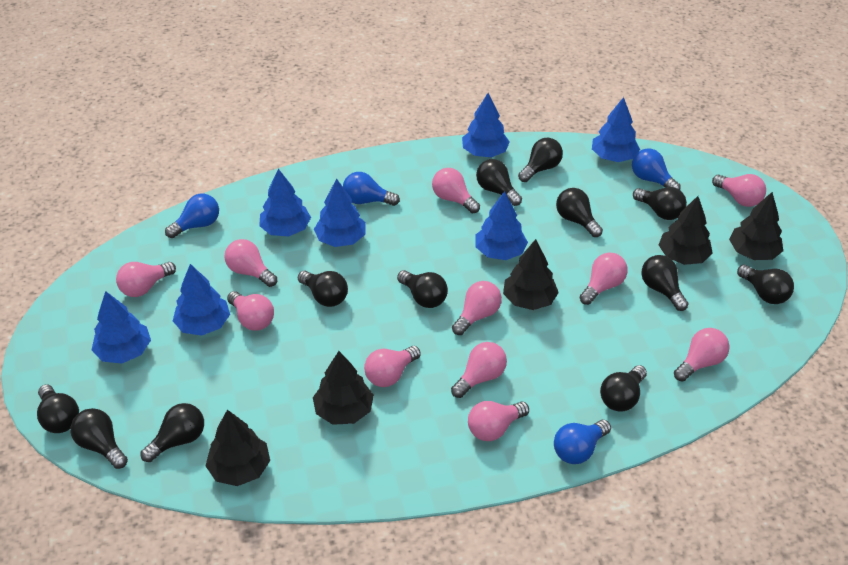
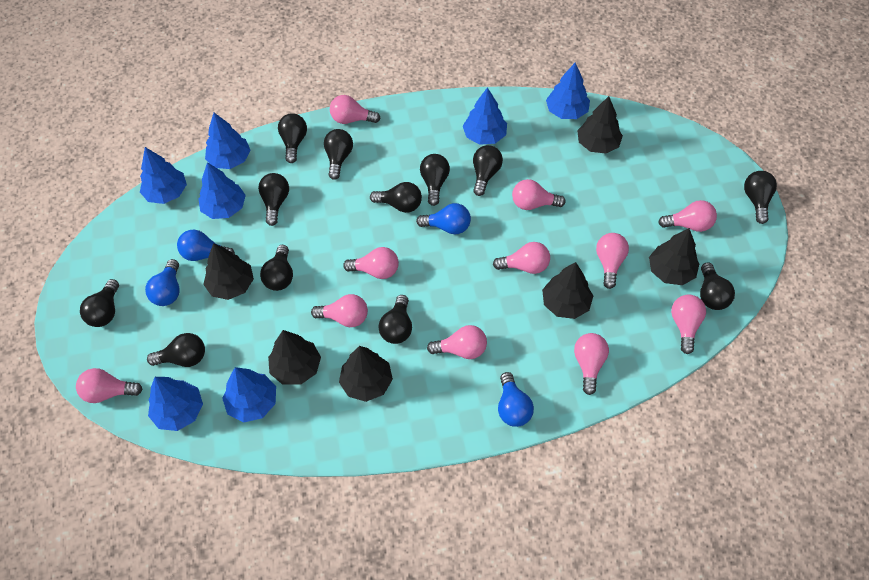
black tree: [206,410,270,486] [313,351,374,425] [503,239,559,310] [659,196,713,265] [729,192,783,260] = 5 -> [203,243,254,300] [268,330,321,385] [339,346,393,402] [542,262,593,319] [577,96,623,154] [649,228,699,285] = 6

